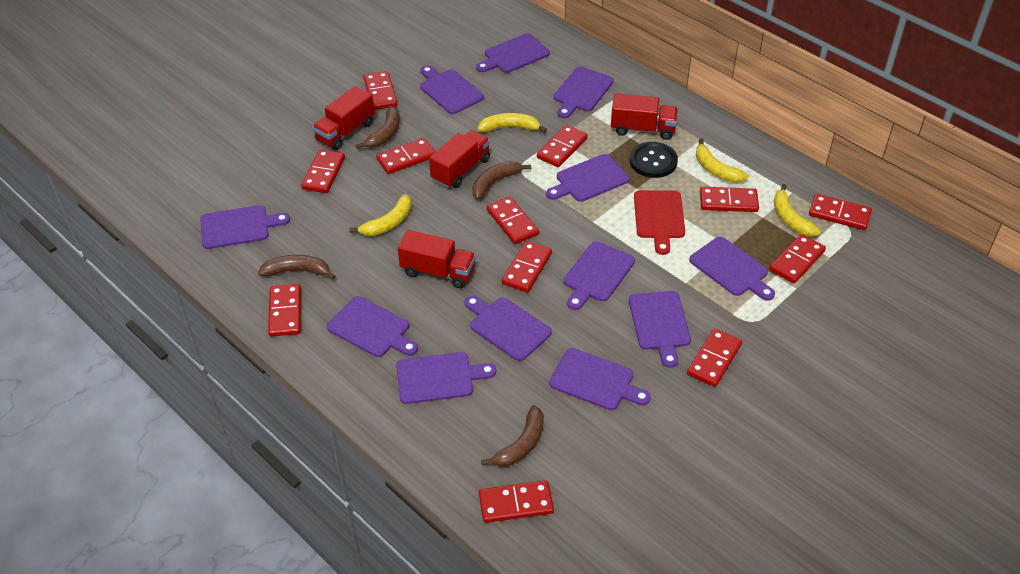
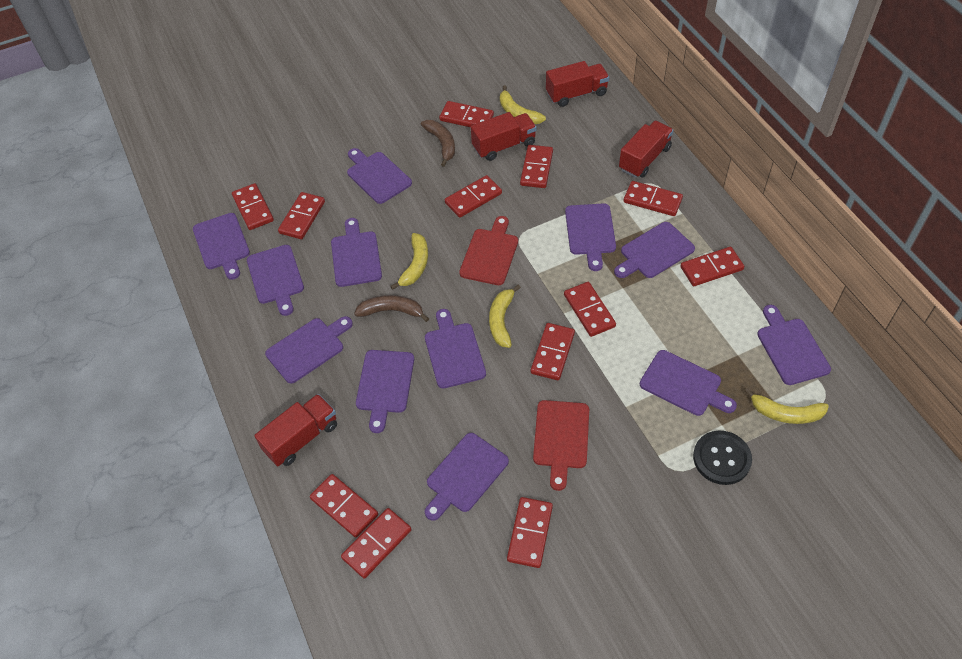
brown banana: [258,255,336,280] [356,106,400,149] [472,161,531,200] [481,405,544,467] = 4 -> [354,295,429,322] [421,120,455,167] = 2
red cutting board: [634,190,685,255] = 1 -> [459,216,518,285] [533,400,589,491] = 2

